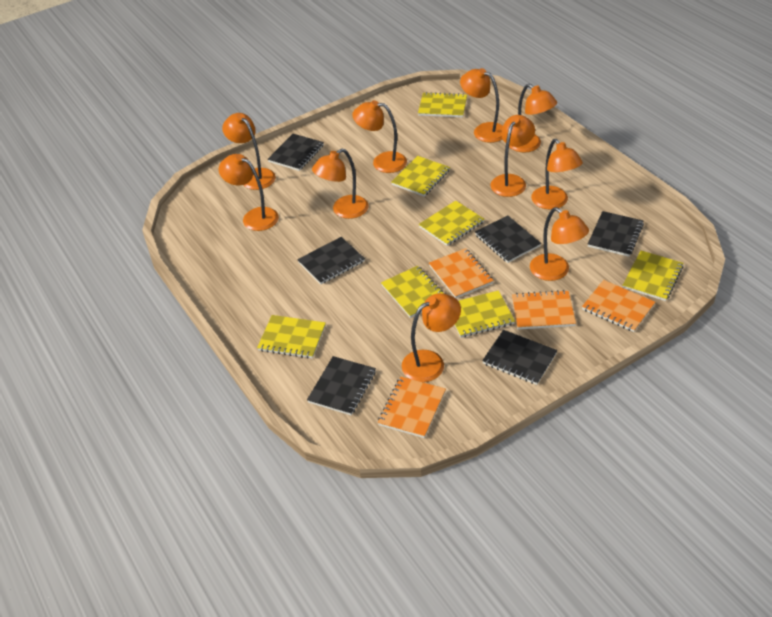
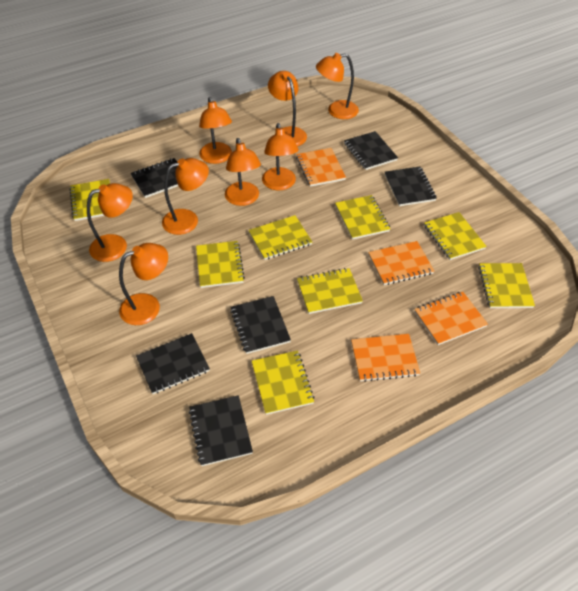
orange lamp: [219,154,279,231] [222,113,276,190] [312,148,369,219] [352,100,407,173] [402,293,461,382] [460,68,503,143] [490,115,535,197] [509,84,557,152] [530,207,589,281] [531,139,583,210] = 10 -> [87,183,133,262] [119,243,168,325] [162,158,209,235] [199,97,232,164] [225,138,261,206] [262,123,299,190] [268,71,307,146] [316,53,359,119] = 8
yellow notebook: [257,315,326,359] [381,266,445,318] [392,156,450,196] [418,92,467,118] [419,201,484,246] [455,290,515,338] [623,251,684,301] = 7 -> [69,179,110,221] [196,241,245,288] [248,215,312,260] [252,351,315,415] [297,268,363,314] [335,195,390,240] [424,212,487,260] [478,263,535,308] = 8

